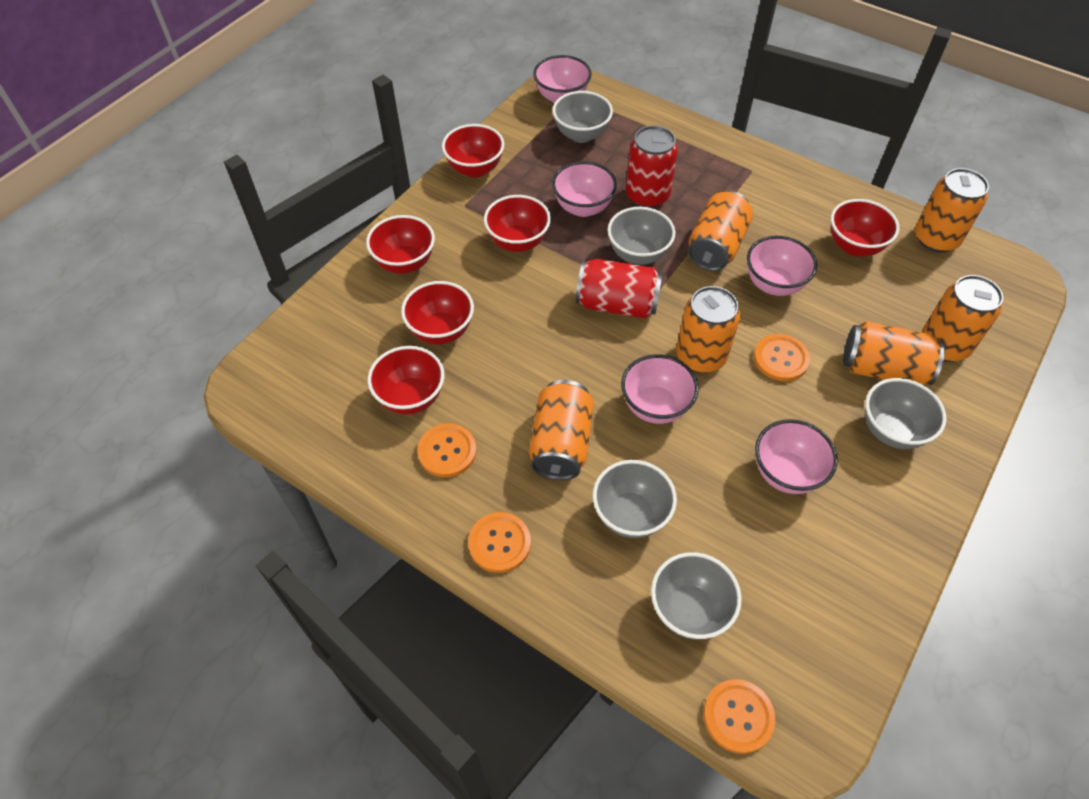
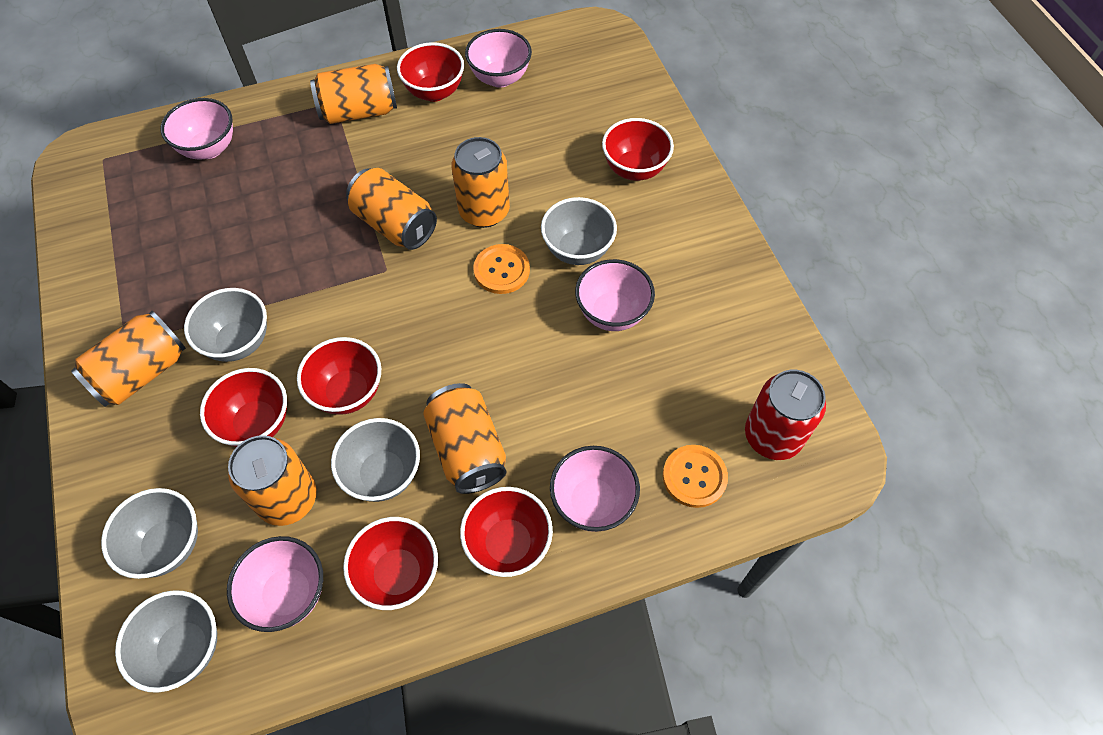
orange button: [417,424,476,477] [468,512,531,573] [704,679,775,754] [754,334,810,381] = 4 -> [473,244,530,294] [663,445,728,508] = 2
red can: [576,259,662,319] [626,125,678,208] = 2 -> [745,370,826,460] = 1

